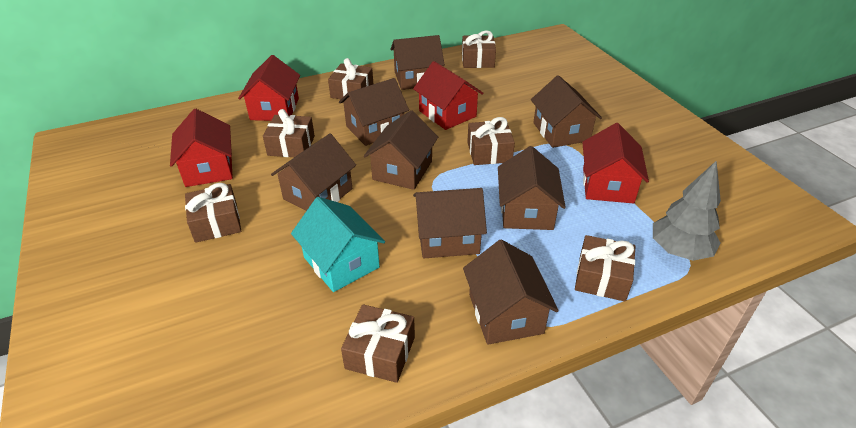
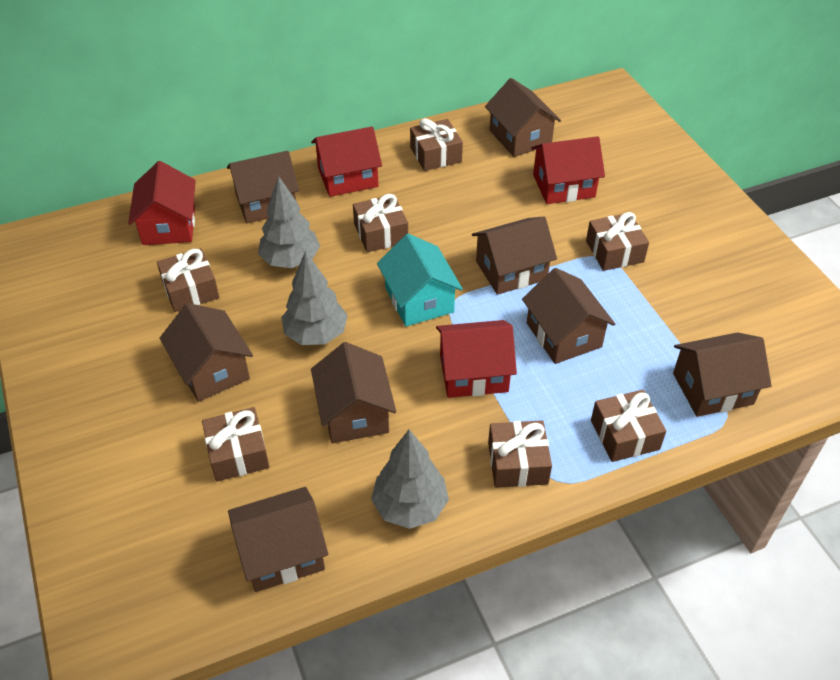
grey tree: [653,161,721,261] = 1 -> [258,176,320,268] [281,251,348,345] [371,429,449,529] = 3

